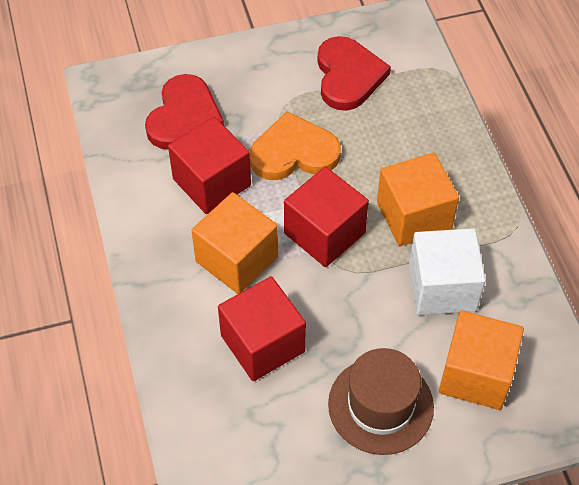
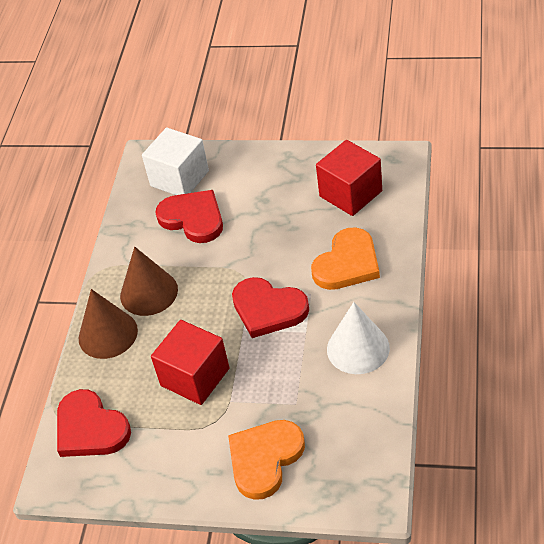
brown cone: none = 0 -> [79,289,138,359] [120,247,178,316] = 2
brown hat: [328,348,434,455] = 1 -> none = 0
orange cube: [191,192,278,294] [377,153,459,246] [439,311,524,410] = 3 -> none = 0
orange heart: [250,111,341,180] = 1 -> [228,420,305,500] [311,227,380,290] = 2
red cube: [168,117,251,214] [218,276,306,381] [284,167,369,267] = 3 -> [151,320,229,405] [316,140,382,216] = 2
red heart: [145,74,224,149] [317,36,391,111] = 2 -> [57,389,131,457] [155,190,223,243] [232,277,309,338] = 3
white cone: none = 0 -> [327,302,390,374] = 1

